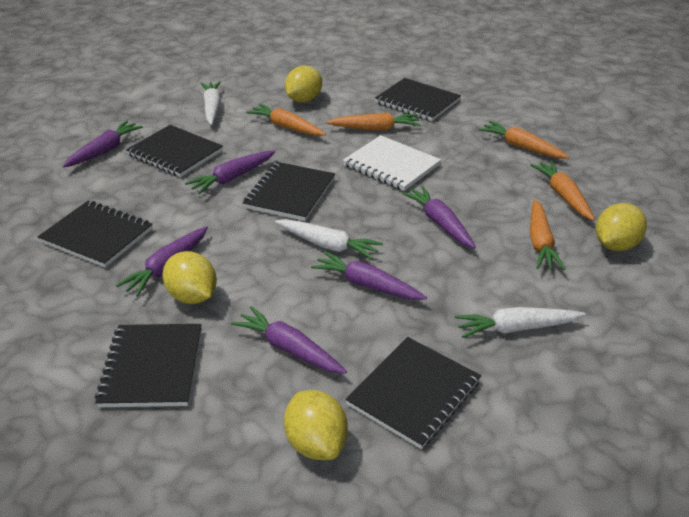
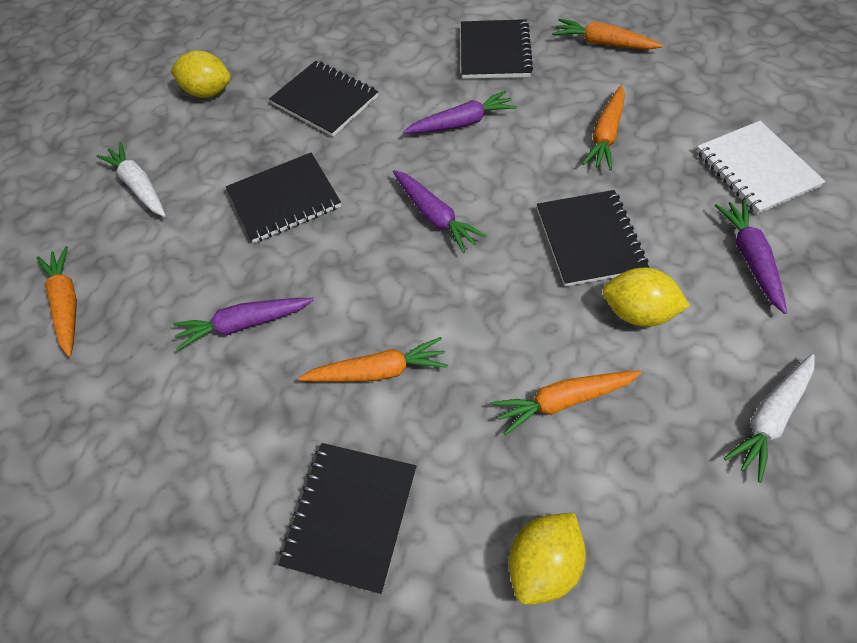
black notebook: [37,201,153,267] [95,324,202,407] [126,125,223,177] [243,162,335,221] [346,337,481,449] [375,78,461,121] = 6 -> [226,152,341,243] [269,61,378,137] [278,443,417,594] [461,19,533,79] [537,190,649,287] = 5
purple carrot: [63,121,143,167] [116,226,208,296] [185,150,275,194] [231,306,347,374] [311,251,427,300] [402,186,476,248] = 6 -> [173,298,314,351] [393,170,487,253] [403,90,517,134] [715,200,787,314] = 4
white carrot: [200,81,221,125] [275,219,383,260] [455,307,585,338] = 3 -> [96,142,166,217] [724,354,814,482] = 2
yellow lemon: [162,251,217,304] [284,390,348,460] [285,66,322,103] [596,203,647,251] = 4 -> [171,50,231,98] [509,513,586,605] [603,268,690,327] = 3

